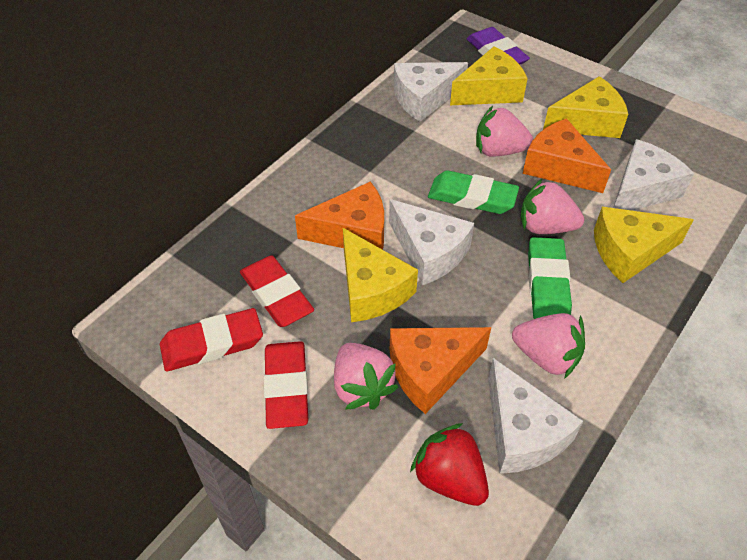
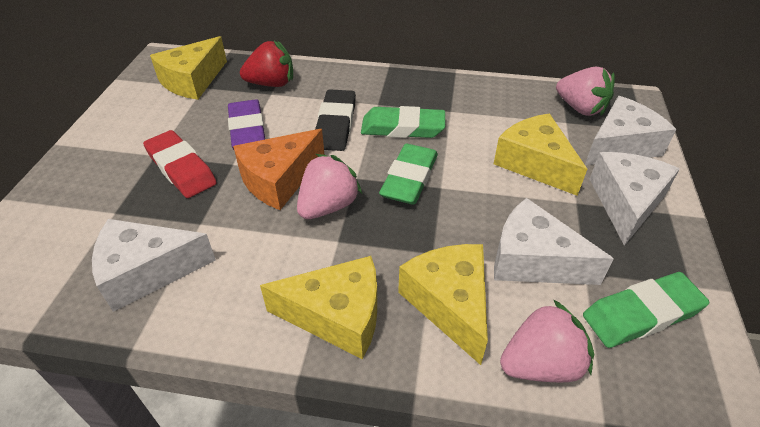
black eraser: none = 0 -> [315,89,356,151] = 1
green eraser: [428,171,519,214] [528,237,572,319] = 2 -> [361,106,445,138] [379,144,438,205] [583,272,709,348] = 3
orange cheese: [295,181,384,250] [390,327,491,414] [523,118,611,193] = 3 -> [233,129,324,210] = 1
pink strawberry: [334,343,398,410] [476,106,533,157] [512,313,585,379] [521,178,584,234] = 4 -> [297,154,362,219] [500,299,594,382] [556,67,615,116] = 3
red eraser: [160,308,263,372] [240,255,314,327] [264,341,308,429] = 3 -> [143,130,217,198] = 1

